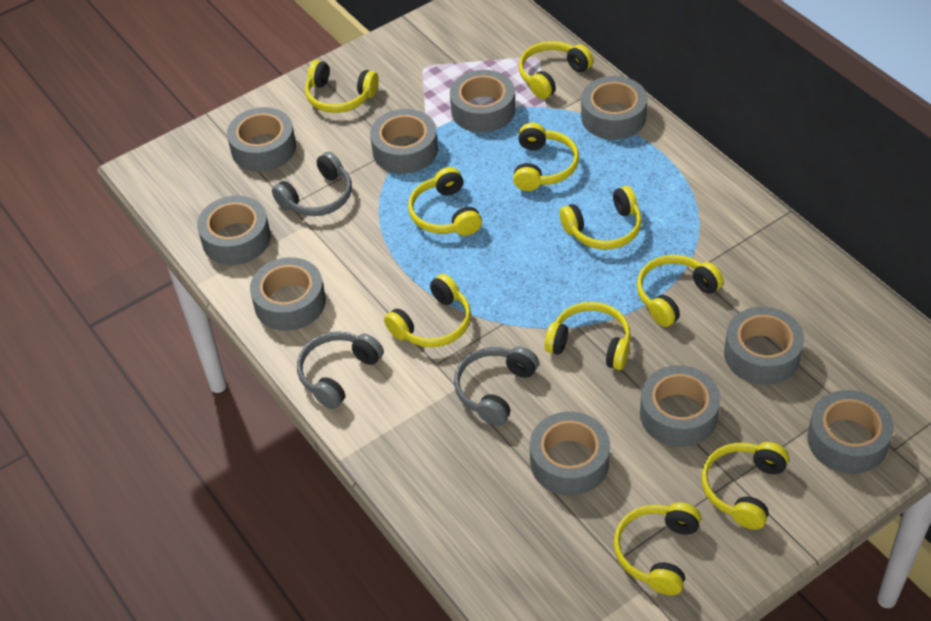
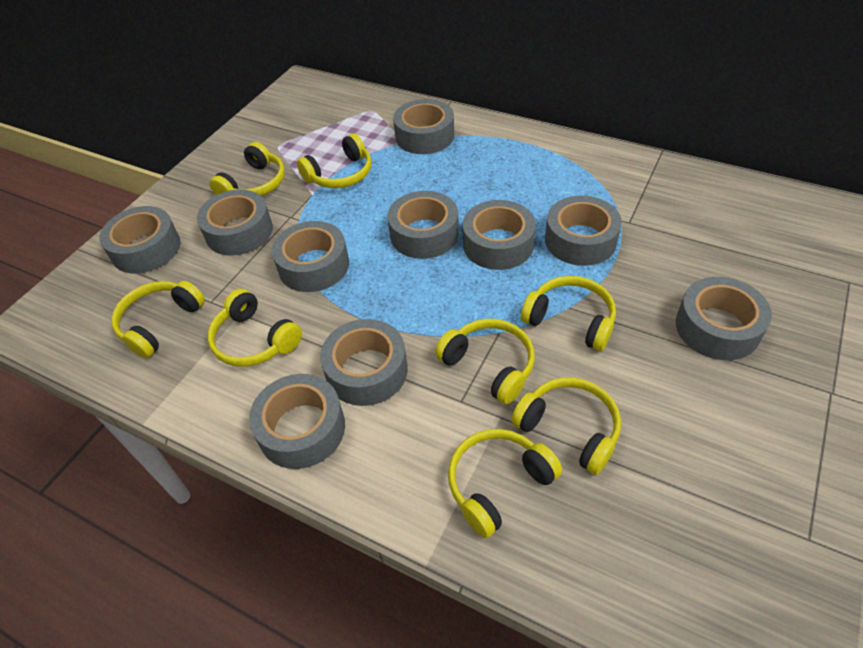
grey headphones: [272,151,352,216] [297,331,384,409] [454,346,539,426] = 3 -> none = 0
yellow headphones: [305,60,379,113] [384,274,471,347] [408,167,482,236] [513,123,579,191] [518,41,593,99] [544,302,631,370] [560,186,642,250] [613,502,701,595] [637,255,724,327] [701,442,789,530] = 10 -> [111,281,205,358] [208,289,302,367] [209,142,285,196] [297,133,372,188] [435,319,535,404] [448,429,562,538] [511,377,621,475] [521,276,616,351] = 8

